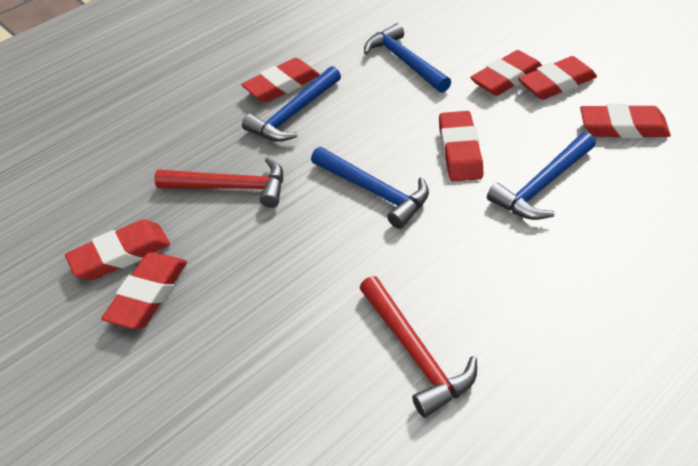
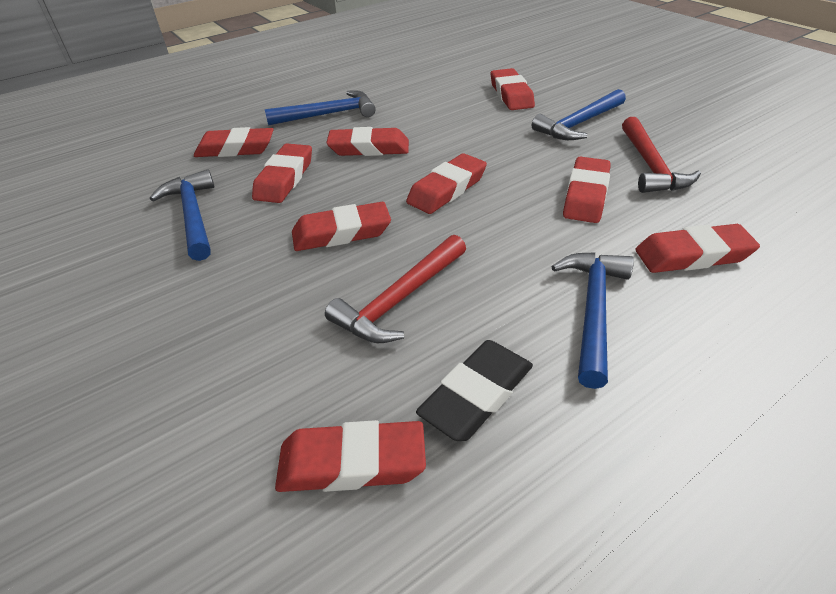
black eraser: none = 0 -> [416,340,533,441] = 1
red eraser: [65,219,170,280] [101,252,187,329] [241,58,320,102] [439,111,483,181] [470,50,542,96] [518,56,597,100] [580,104,671,138] = 7 -> [194,127,274,157] [252,144,312,203] [275,420,426,492] [292,202,391,251] [326,127,409,156] [406,153,487,214] [491,68,535,110] [563,157,611,223] [635,224,760,273] = 9

